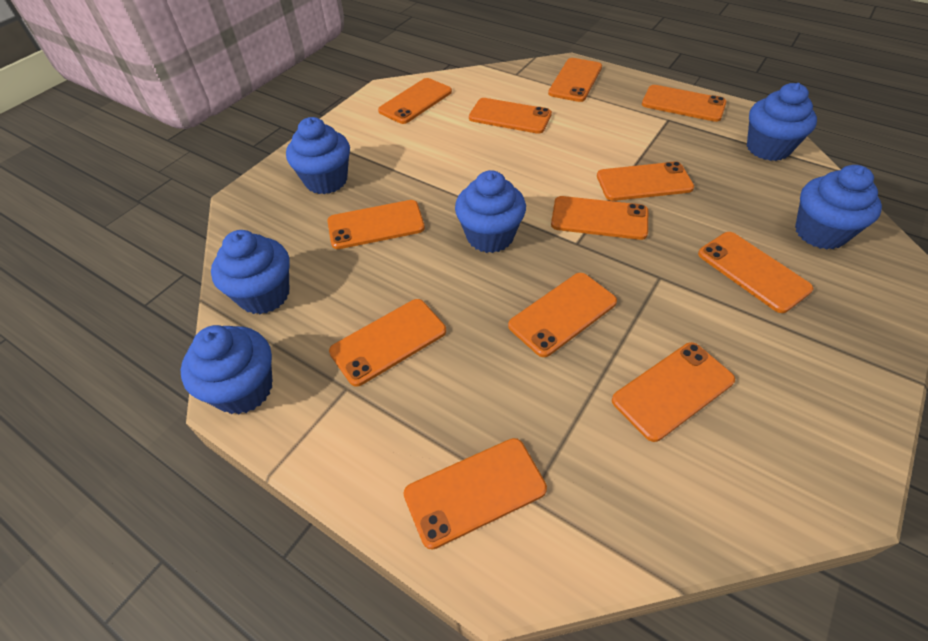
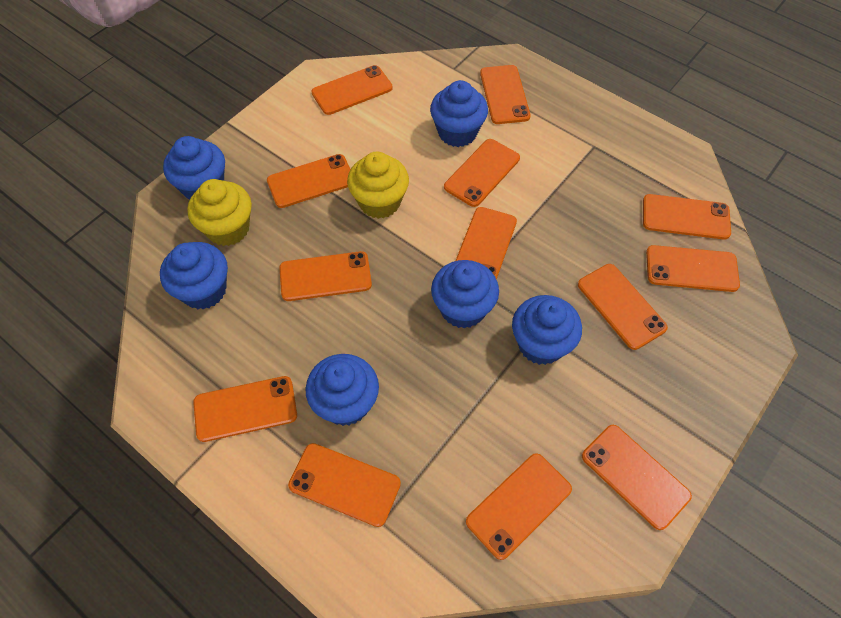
orange phone: [327,200,425,249] [329,299,446,387] [378,78,452,124] [404,438,547,550] [469,98,552,134] [508,273,617,357] [548,58,602,102] [551,196,648,240] [597,161,694,201] [612,342,735,442] [642,85,727,122] [698,232,813,313] = 12 -> [193,376,297,442] [267,154,350,208] [279,251,372,301] [288,443,401,527] [311,65,393,115] [444,139,520,207] [455,207,517,280] [466,453,572,560] [480,65,531,124] [578,264,668,350] [582,425,692,530] [643,194,731,240] [646,245,740,292] = 13
yellow cupcake: none = 0 -> [187,179,252,246] [347,152,409,219] = 2

